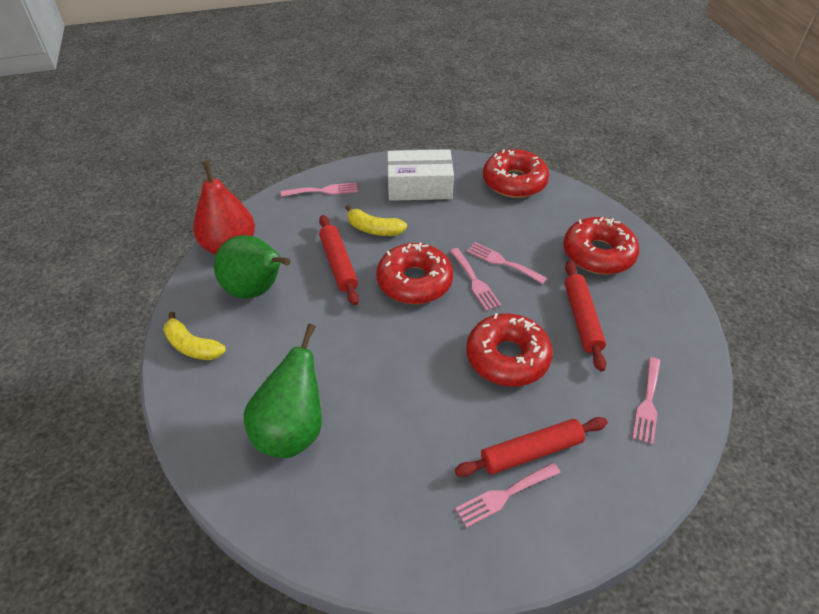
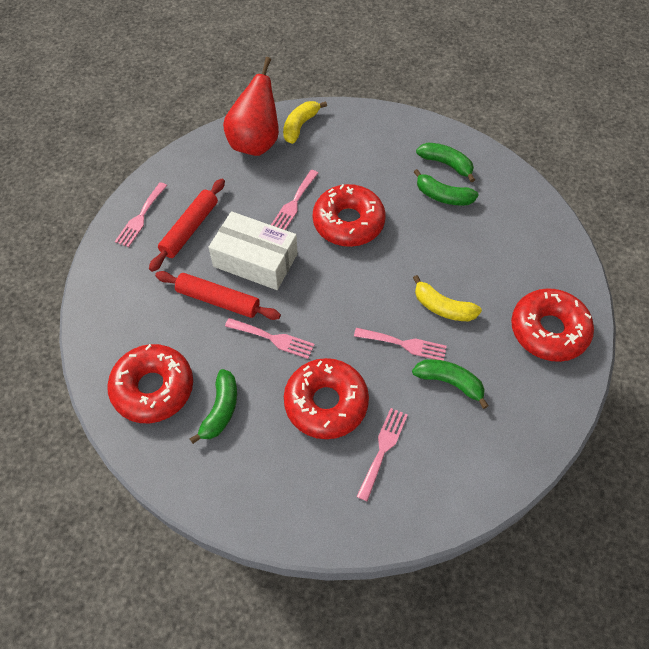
green banana: none = 0 -> [190,369,237,444] [412,359,489,409] [414,169,478,206] [416,143,475,182] = 4
green pear: [214,235,290,298] [244,324,322,458] = 2 -> none = 0
red rolling pin: [319,215,359,305] [455,417,608,477] [565,261,607,372] = 3 -> [149,179,225,272] [155,271,281,320] = 2

